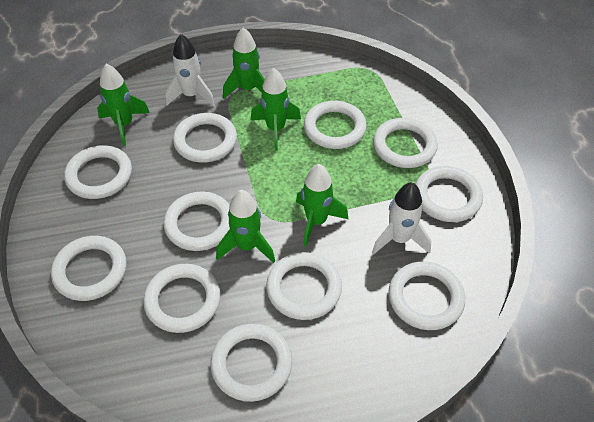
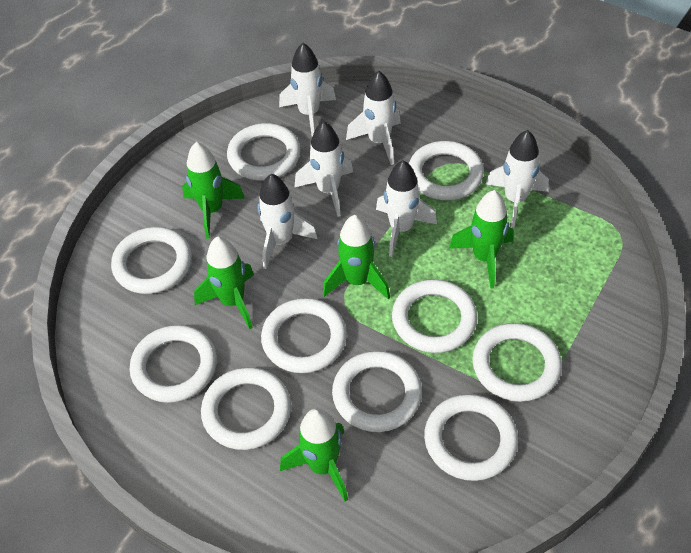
white ring: [51,236,127,301] [64,145,132,199] [143,264,220,333] [164,192,230,251] [173,113,237,163] [210,324,292,402] [266,252,342,320] [304,101,367,149] [373,118,438,168] [388,261,465,330] [416,166,483,222] = 11 -> [111,227,192,294] [130,325,217,403] [201,367,291,450] [227,123,301,181] [261,298,347,373] [332,351,422,432] [392,279,477,353] [409,141,484,200] [424,394,518,481] [472,323,562,402] = 10
white rocket: [165,34,215,106] [372,182,431,255] = 2 -> [257,174,318,269] [279,43,336,137] [295,121,353,217] [346,71,401,165] [376,160,437,257] [485,130,549,228] = 6

